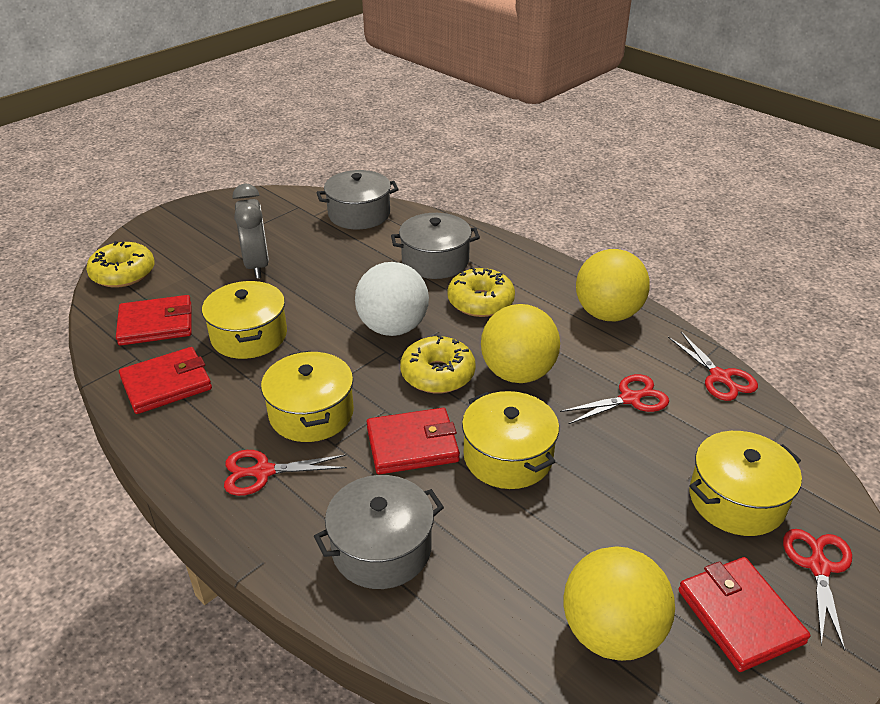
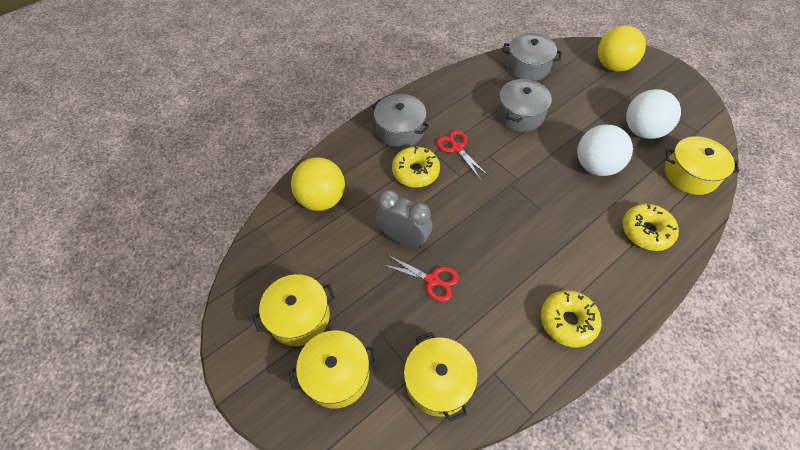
red scissors: [224,450,347,496] [560,374,669,424] [668,332,758,401] [783,529,852,651] = 4 -> [383,255,459,302] [436,130,489,180] = 2
red wallet: [116,295,192,346] [119,347,212,414] [367,408,460,474] [678,557,810,672] = 4 -> none = 0
white ball: [355,262,429,336] = 1 -> [577,124,633,176] [626,89,681,139] = 2
yellow ball: [481,304,560,383] [564,546,675,661] [576,249,650,321] = 3 -> [291,157,345,211] [598,25,646,72] = 2

